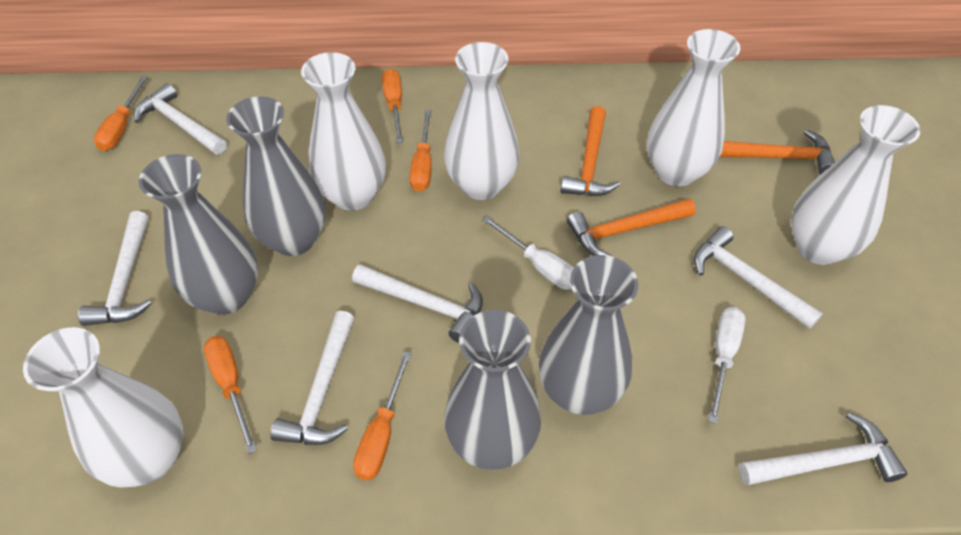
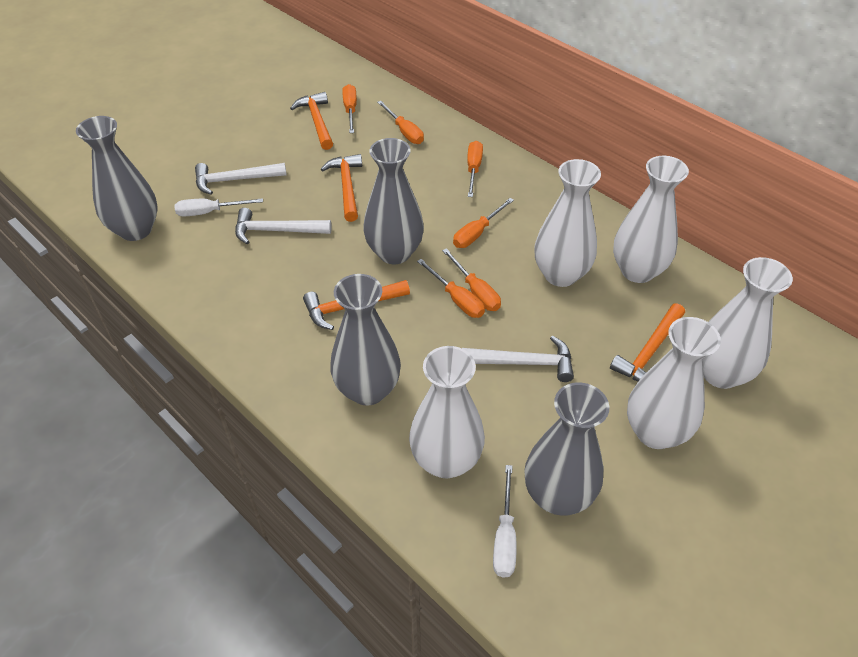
orange hammer: [560,106,620,196] [567,198,696,256] [720,130,835,174] = 3 -> [290,92,333,150] [303,280,410,330] [321,154,362,222] [610,303,685,381] = 4
orange screwdriver: [93,76,148,151] [204,336,257,454] [353,351,412,480] [382,68,403,143] [410,110,431,192] = 5 -> [342,84,357,133] [377,101,424,144] [417,259,485,318] [442,248,501,311] [453,198,514,248] [467,141,483,197] = 6
white hammer: [78,211,151,326] [134,83,227,155] [270,311,354,445] [352,264,483,343] [694,226,823,329] [739,412,908,485] = 6 -> [195,163,287,195] [235,208,331,244] [462,336,574,382] = 3

